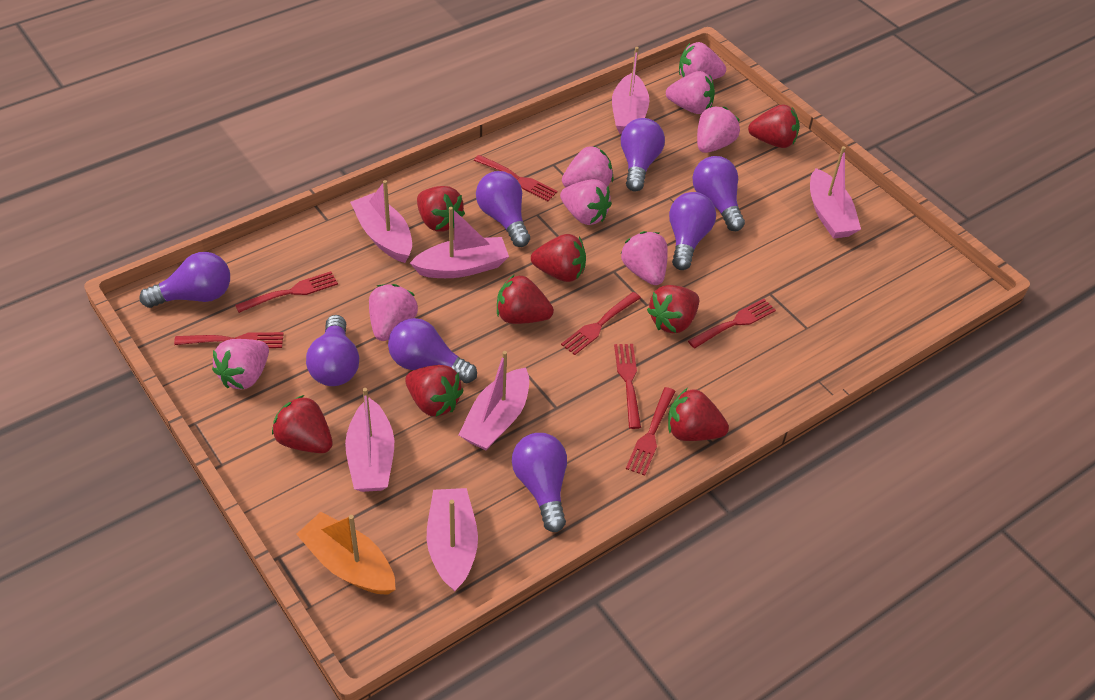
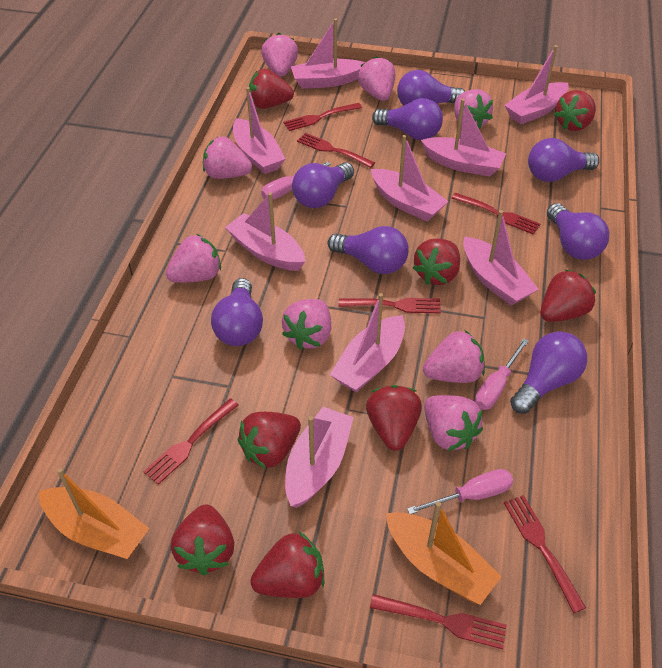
orange boat: [296,512,396,595] = 1 -> [39,468,149,559] [386,501,502,605] = 2
pink boat: [345,388,394,492] [350,180,412,263] [410,207,509,278] [427,488,478,592] [459,351,529,450] [612,47,649,134] [810,146,861,239] = 7 -> [225,192,305,271] [233,87,285,174] [285,407,354,508] [291,19,365,89] [330,293,405,392] [371,135,449,221] [421,99,506,177] [463,210,539,306] [504,45,569,125] = 9
pink screwdriver: none = 0 -> [261,162,331,200] [407,469,513,514] [475,338,529,410] = 3

